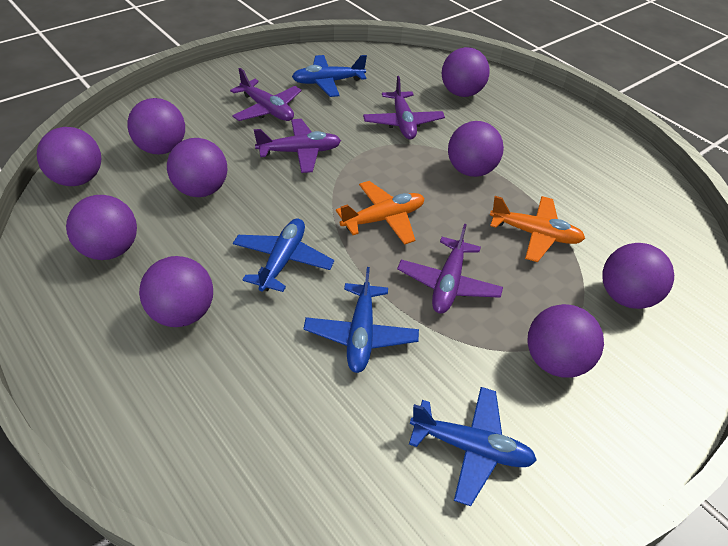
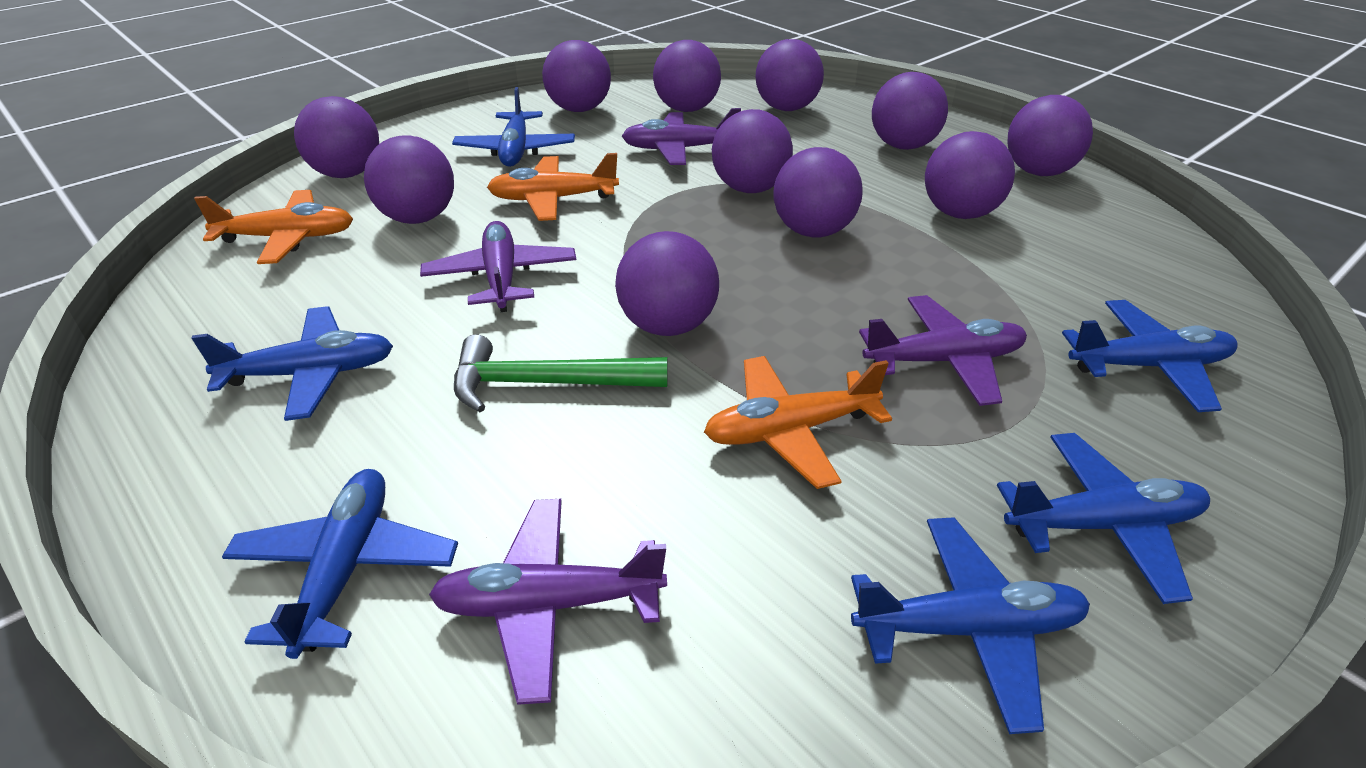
blue plane: [233,218,334,292] [292,55,367,97] [303,267,419,373] [409,387,537,506] = 4 -> [192,306,393,421] [222,469,458,659] [452,87,575,167] [851,517,1090,734] [997,433,1210,604] [1062,300,1238,412] = 6
green hammer: none = 0 -> [454,335,668,412] = 1
orange plane: [336,181,424,245] [490,196,585,262] = 2 -> [194,190,353,264] [487,153,619,221] [704,356,892,489] = 3
purple ball: [37,127,101,186] [66,195,137,260] [127,98,185,155] [139,256,213,327] [167,138,227,197] [442,47,490,97] [448,121,504,177] [528,304,604,378] [602,243,674,309] = 9 -> [294,96,379,178] [364,135,454,224] [542,40,611,112] [615,231,719,336] [653,40,721,112] [712,109,793,193] [755,39,824,111] [773,147,863,238] [872,72,948,150] [925,131,1015,219] [1007,95,1093,176] = 11

